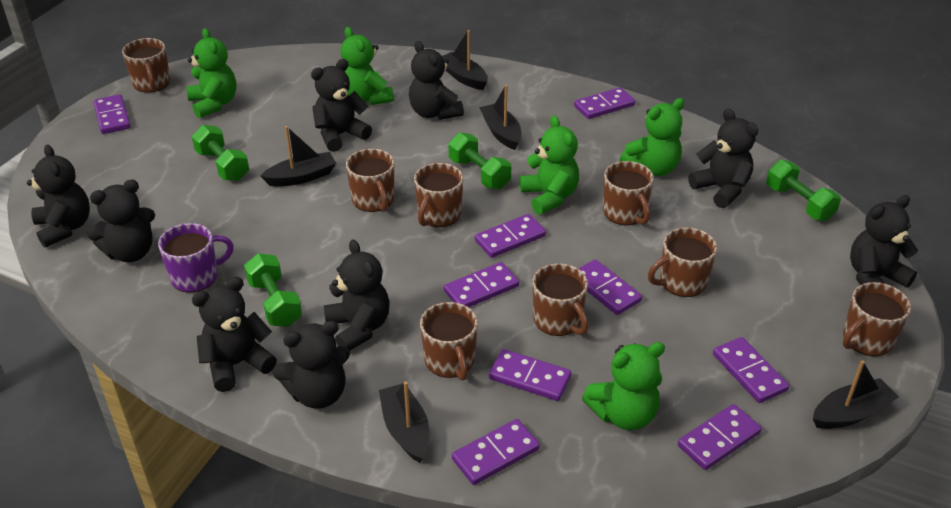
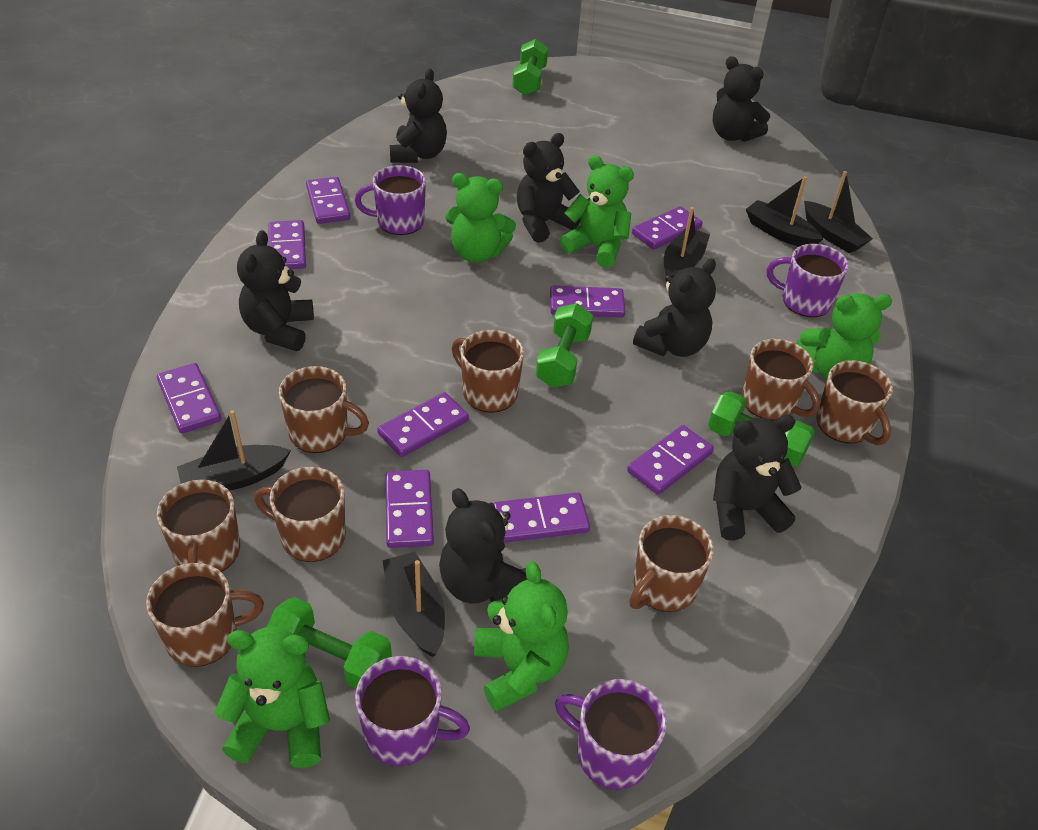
black teddy bear: [27,145,90,247] [87,179,155,262] [192,277,277,392] [273,321,350,409] [311,59,372,152] [324,239,389,351] [409,41,464,120] [688,109,758,208] [850,195,918,288] = 9 -> [237,230,314,351] [390,68,447,163] [439,488,528,604] [517,133,581,242] [633,259,716,357] [713,56,770,142] [713,415,801,540] = 7
purple mug: [158,223,234,293] = 1 -> [355,165,426,235] [355,656,470,766] [555,679,667,790] [767,244,849,317] = 4

